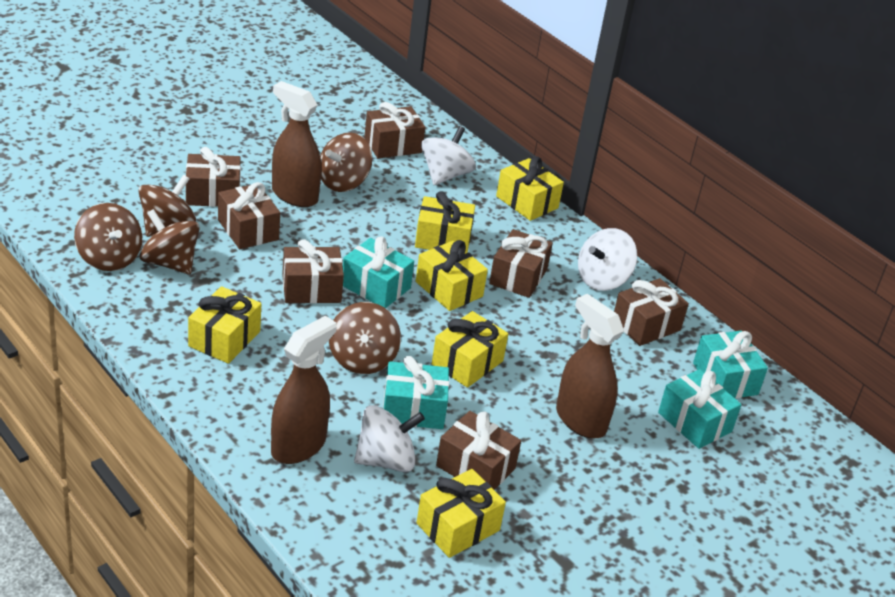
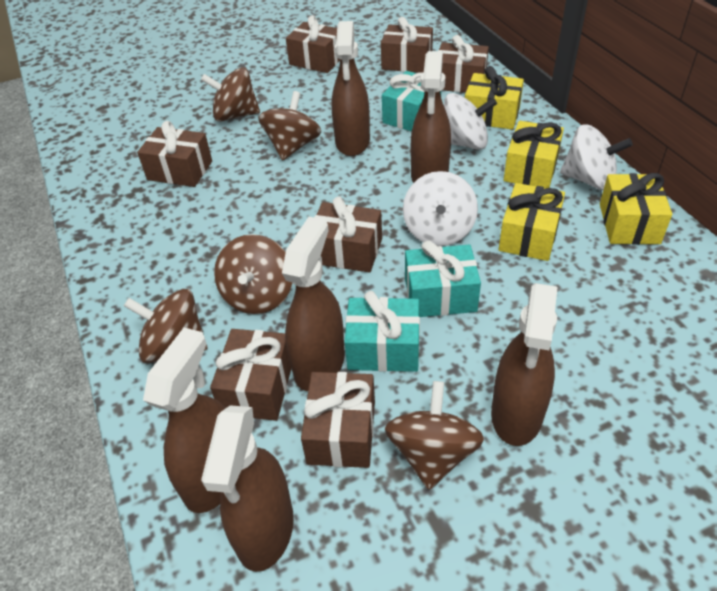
brown spray bottle: [271,316,337,464] [272,81,321,207] [556,294,624,438] = 3 -> [143,327,226,513] [201,405,294,572] [282,217,345,391] [332,21,370,156] [411,51,451,183] [491,283,558,446] = 6
turquoise gift: [343,236,414,308] [383,356,449,429] [658,369,742,449] [693,331,768,399] = 4 -> [344,291,420,372] [382,71,441,132] [405,241,481,317] = 3
yellow gift: [188,286,261,364] [415,191,475,252] [416,240,488,311] [417,469,506,558] [432,311,508,388] [496,157,564,221] = 6 -> [465,66,524,130] [499,183,565,261] [504,121,564,188] [600,173,672,245] = 4

